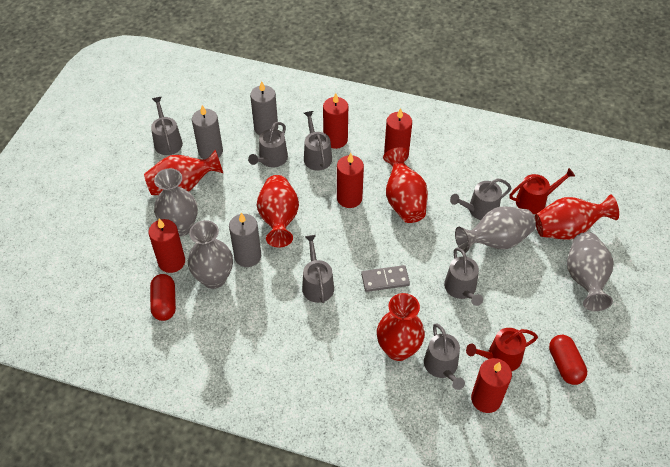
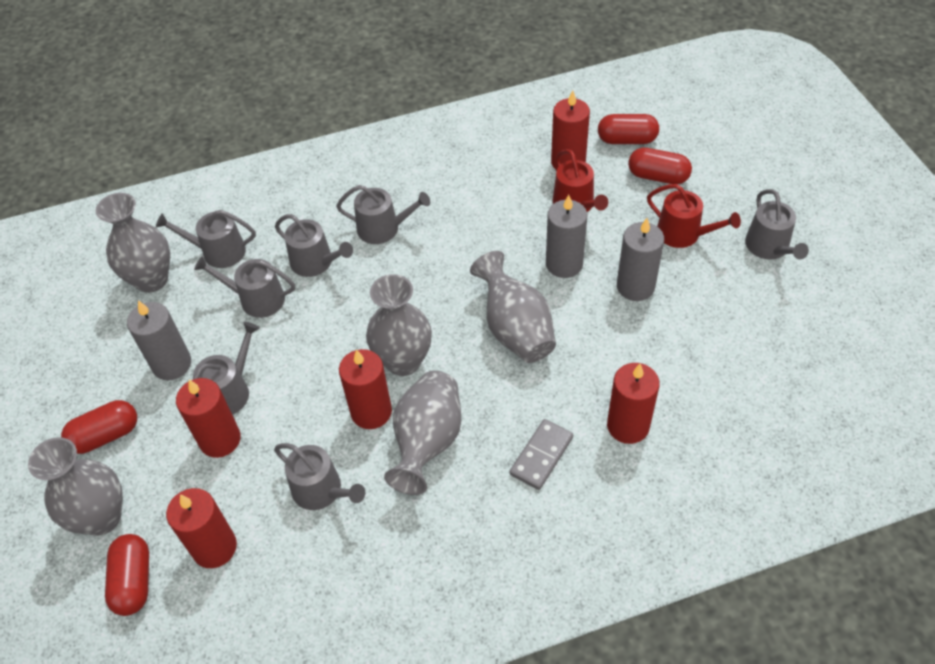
grey vase: [154,168,198,237] [188,220,233,289] [455,206,536,253] [567,232,614,311] = 4 -> [28,437,123,536] [96,193,170,293] [366,274,432,376] [384,371,461,495] [470,251,556,363] = 5
red capsule: [150,274,176,321] [549,335,587,385] = 2 -> [61,400,137,454] [105,534,149,616] [598,114,659,144] [628,148,692,184] = 4
red vase: [144,150,224,195] [257,175,299,247] [377,293,425,361] [383,147,428,223] [535,195,619,240] = 5 -> none = 0

